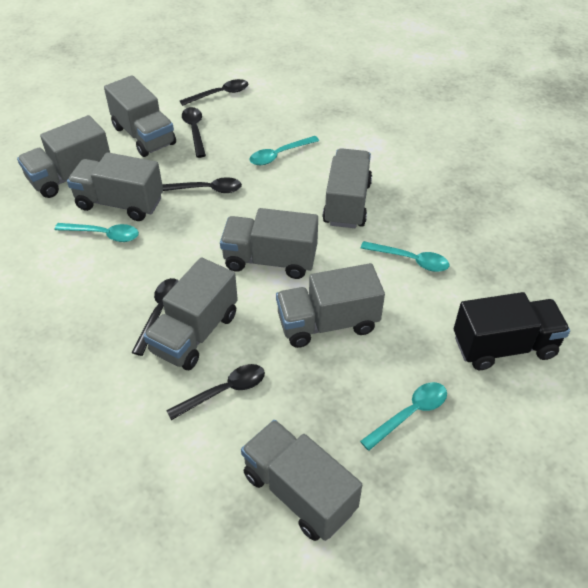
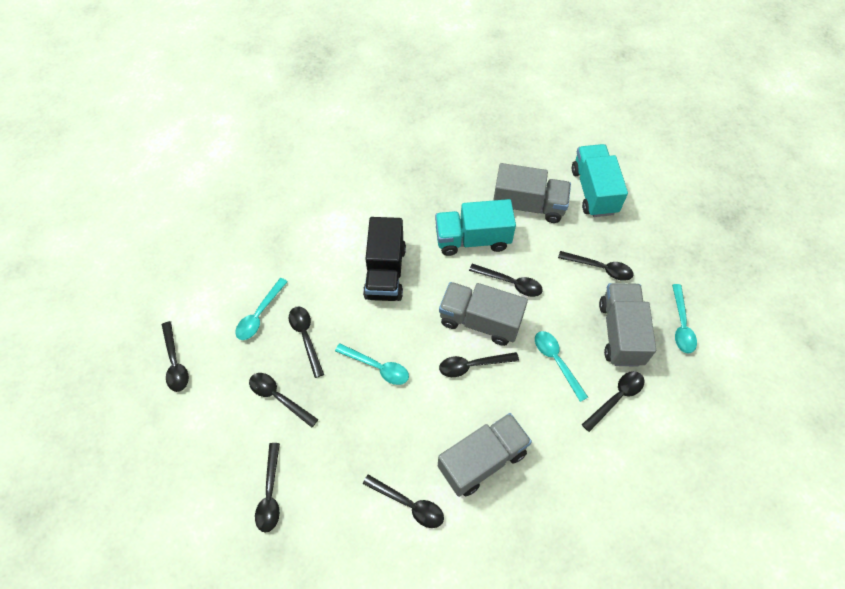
black spoon: [132,278,179,356] [162,177,242,193] [166,364,265,420] [180,79,248,106] [182,107,206,158] = 5 -> [162,321,189,392] [249,373,318,427] [255,443,280,533] [289,306,324,378] [363,474,444,528] [439,352,519,377] [469,264,543,297] [558,251,633,281] [582,371,645,432] = 9
grey truck: [17,115,110,198] [67,152,163,221] [104,75,176,157] [144,257,238,370] [220,208,318,279] [241,420,362,541] [276,263,385,348] [323,148,372,228] = 8 -> [438,413,532,497] [439,282,528,346] [493,163,571,223] [599,283,656,367] = 4
turquoise truck: none = 0 -> [435,199,516,256] [572,144,628,217] = 2

